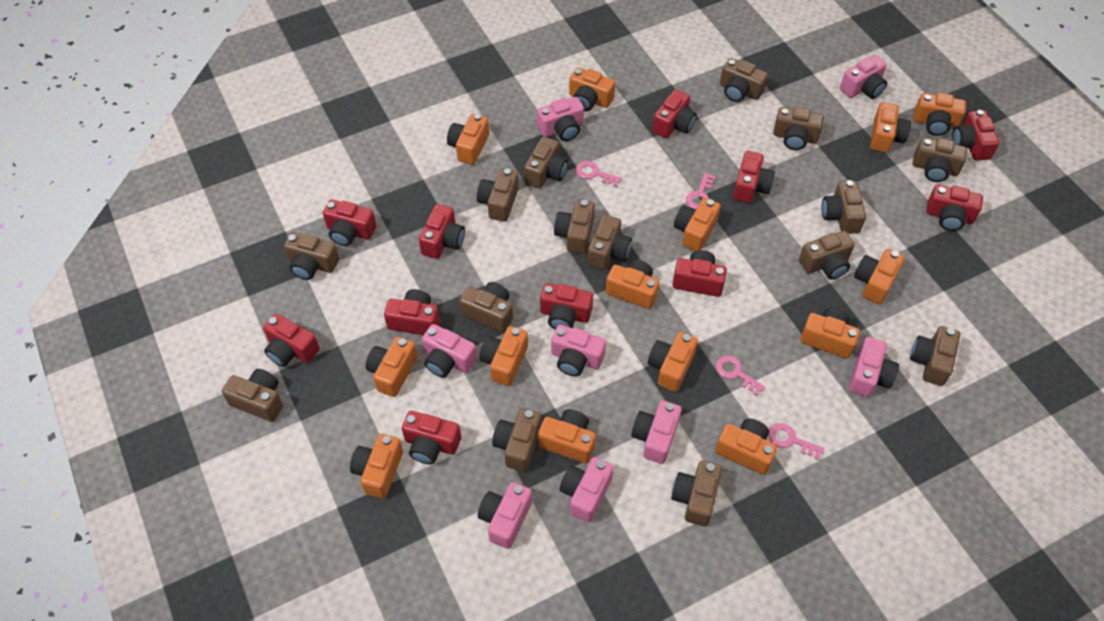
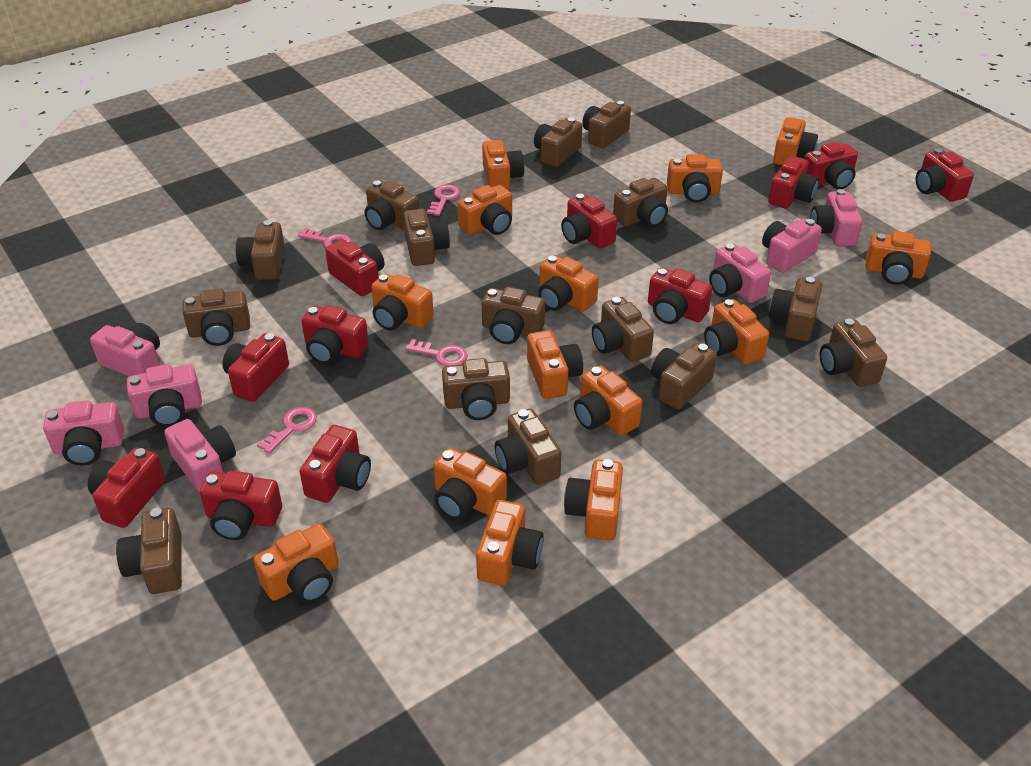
pink camera: [422,324,477,378] [478,482,532,549] [537,97,584,141] [551,325,606,376] [560,457,614,522] [631,401,682,464] [840,55,887,99] [849,337,899,397] = 8 -> [43,401,124,466] [90,323,160,377] [127,364,202,427] [164,419,236,493] [709,243,771,303] [762,219,822,273] [810,189,862,246] = 7

